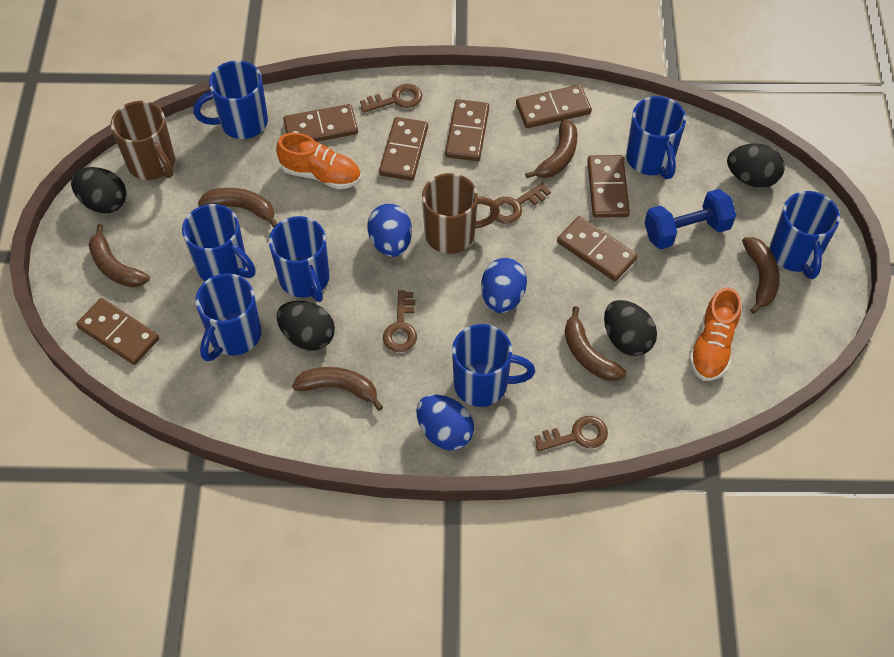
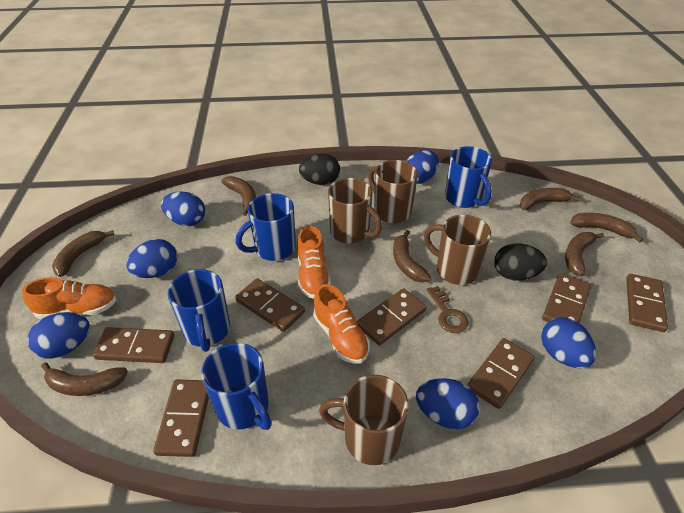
black egg: [71,167,127,213] [277,301,335,351] [604,300,657,356] [727,143,785,188] = 4 -> [299,154,340,185] [494,243,547,281] = 2
blue dumbbell: [644,189,736,249] = 1 -> none = 0
blue egg: [367,204,412,257] [416,395,474,451] [481,258,527,313] = 3 -> [28,312,90,358] [126,239,177,278] [161,191,205,226] [406,150,439,184] [416,378,480,429] [541,317,596,368] = 6
blue mug: [182,204,256,281] [193,61,268,139] [196,273,262,361] [269,216,330,302] [452,324,535,407] [626,96,686,179] [770,191,840,279] = 7 -> [168,269,230,352] [201,343,271,430] [236,193,296,261] [445,146,492,208] = 4
brown banana: [89,224,150,287] [198,188,278,228] [292,367,383,411] [525,119,577,178] [565,306,626,381] [742,237,780,314] = 6 -> [41,362,128,396] [52,230,114,277] [222,176,256,216] [393,230,431,282] [520,188,580,210] [565,232,604,276] [570,213,643,242] = 7
brown key: [360,84,422,113] [383,290,417,352] [490,182,551,224] [534,416,608,452] = 4 -> [427,286,469,333] = 1
brown mug: [111,101,175,180] [422,173,500,254] = 2 -> [319,375,409,465] [328,178,382,244] [368,160,418,223] [424,215,491,285] = 4
orange shoe: [276,133,361,189] [689,287,741,381] = 2 -> [22,277,117,319] [297,226,331,299] [313,284,370,364] = 3

